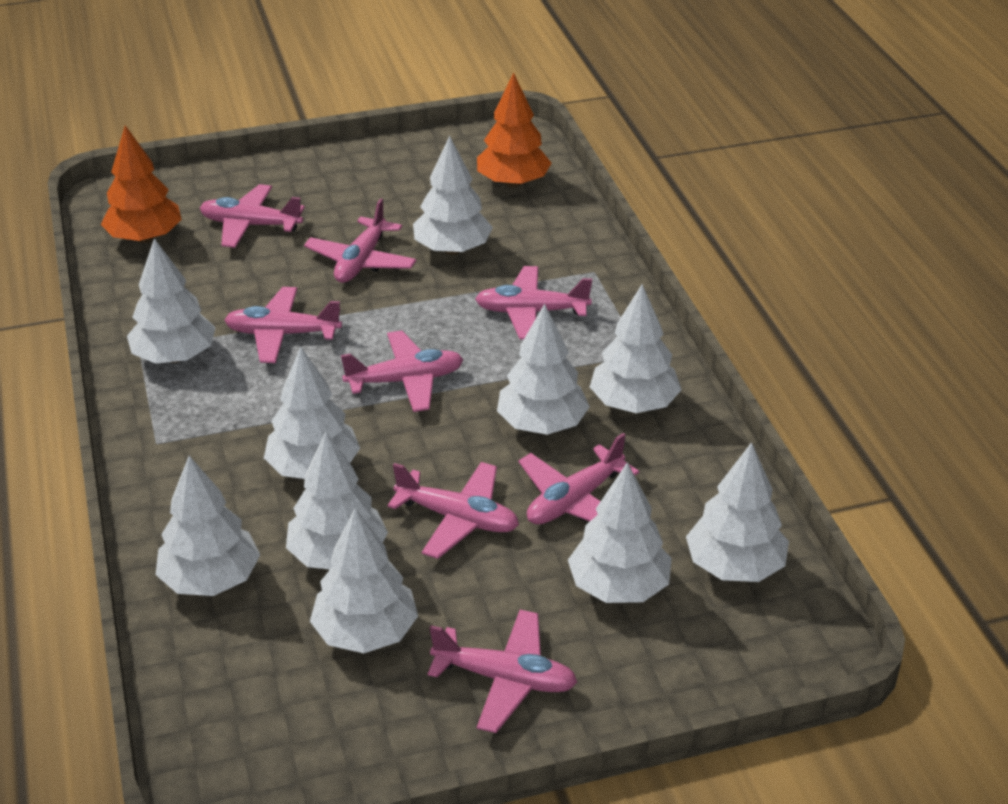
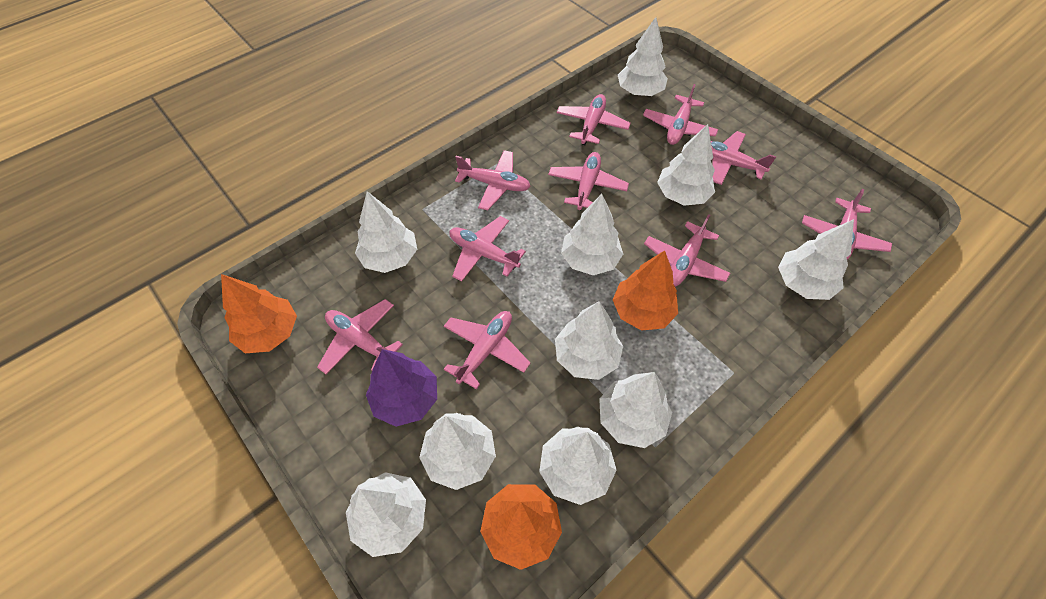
orange tree: [101,125,182,243] [477,73,552,187] = 2 -> [221,274,297,353] [480,484,562,570] [613,250,678,331] = 3
pink plane: [200,184,305,248] [225,287,342,363] [304,198,417,283] [341,330,463,412] [387,462,519,559] [428,610,577,733] [475,266,592,340] [519,433,639,524] = 8 -> [317,299,403,374] [444,311,530,390] [449,216,526,282] [455,150,530,210] [548,152,629,210] [556,94,631,145] [643,84,718,145] [644,214,730,287] [711,131,776,185] [802,189,892,260] = 10
purple tree: none = 0 -> [366,349,437,427] = 1

